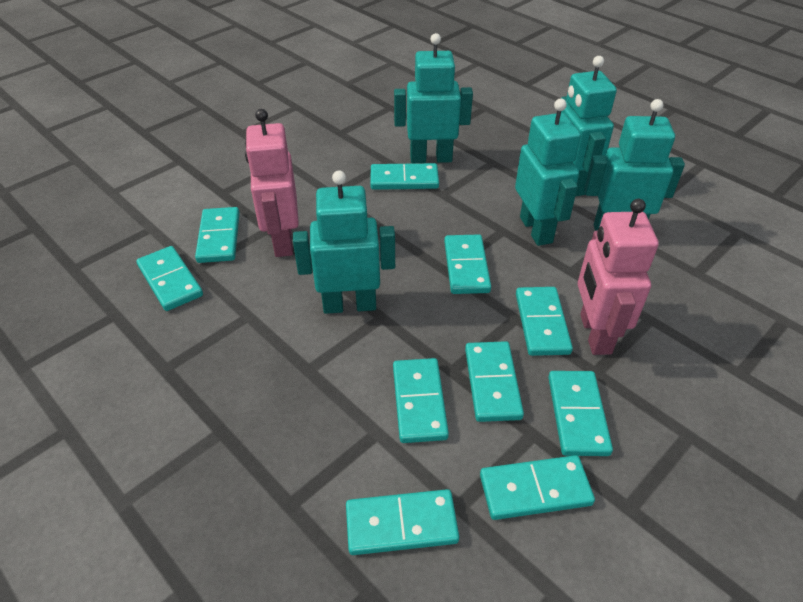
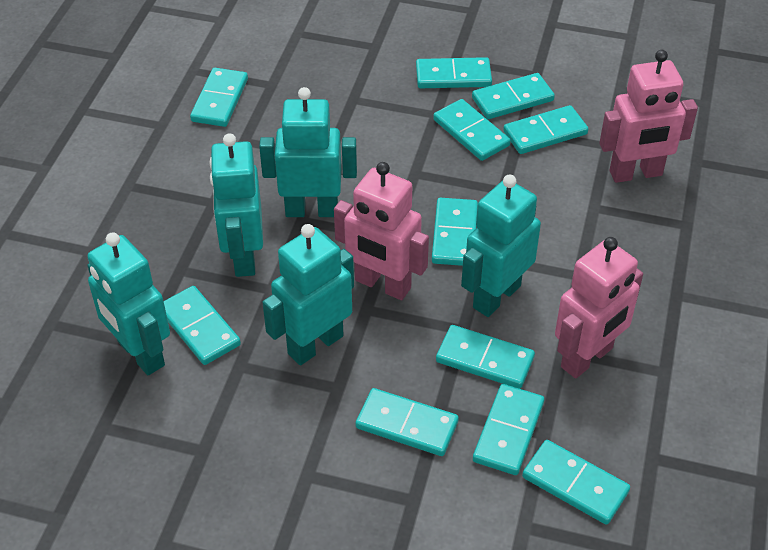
pink robot: [245,109,299,257] [578,199,659,355] = 2 -> [334,162,429,300] [555,237,643,379] [599,50,698,183] = 3
turquoise domino: [136,246,203,311] [195,207,240,263] [346,489,459,555] [370,163,439,190] [393,358,449,443] [444,235,491,294] [465,341,524,422] [480,455,595,520] [516,287,573,356] [548,371,613,456] = 10 -> [164,286,241,365] [190,68,248,127] [356,388,459,456] [416,57,492,88] [432,198,478,266] [433,99,511,161] [436,325,535,389] [472,73,555,119] [473,384,544,475] [503,105,588,154] [522,440,630,525] = 11

